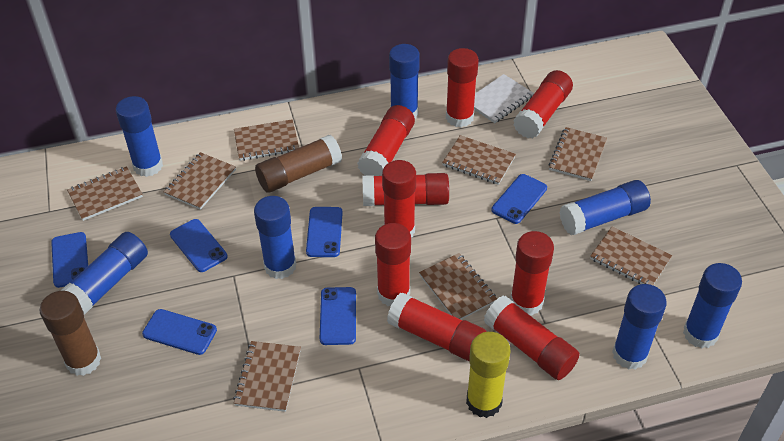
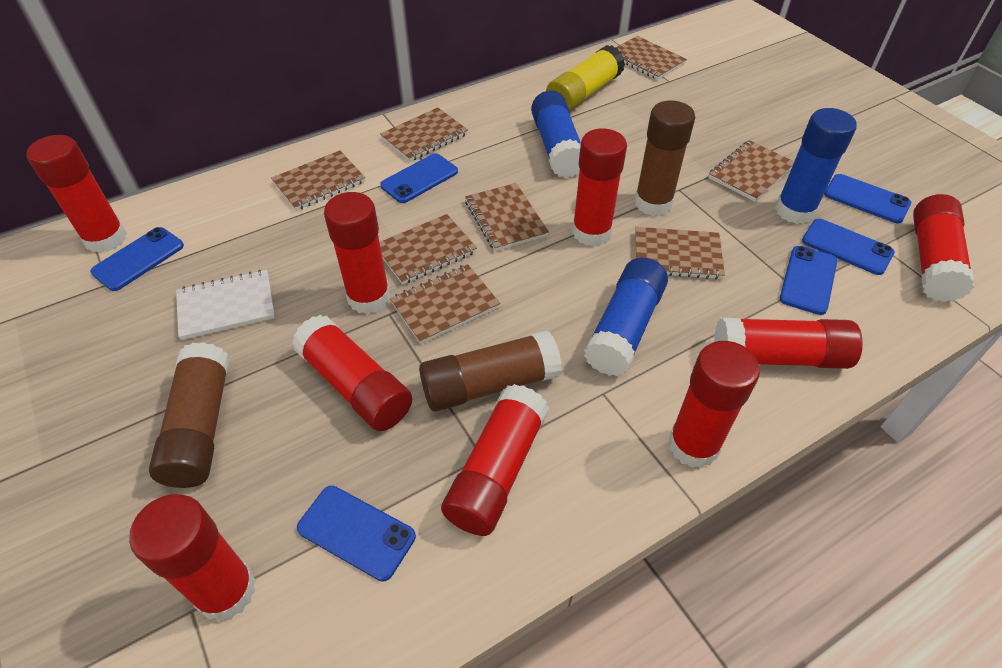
blue glue stick: [61,232,148,315] [116,96,163,177] [254,196,296,279] [389,44,420,119] [560,180,651,235] [612,284,667,370] [683,263,742,348] = 7 -> [531,90,581,178] [584,257,668,376] [775,108,857,224] = 3
brown glue stick: [40,291,101,376] [255,135,342,193] = 2 -> [149,342,230,488] [419,330,562,412] [634,100,695,216] = 3

